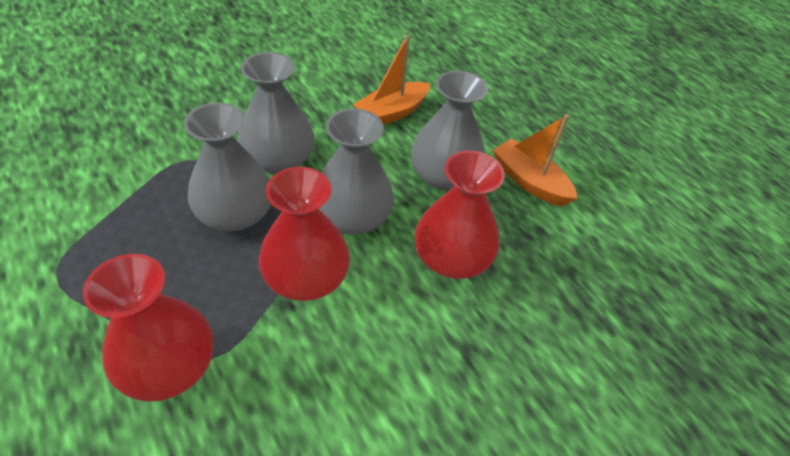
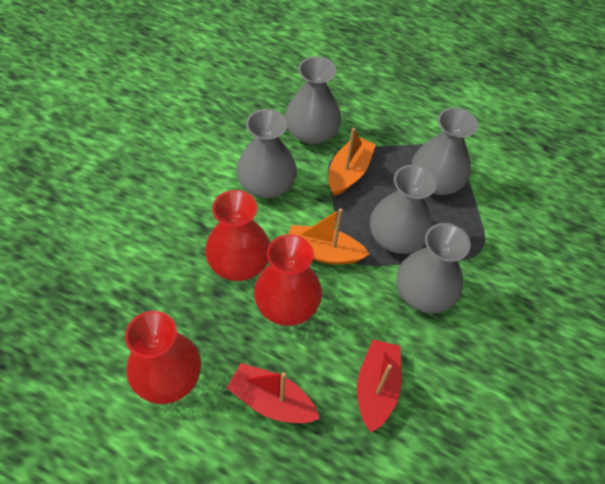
grey vase: [184,103,271,231] [238,52,315,174] [319,109,394,235] [411,71,488,190] = 4 -> [237,109,297,198] [285,56,341,144] [370,165,437,254] [397,223,470,313] [412,108,478,195] = 5
red boat: none = 0 -> [227,363,320,423] [357,340,402,432] = 2

